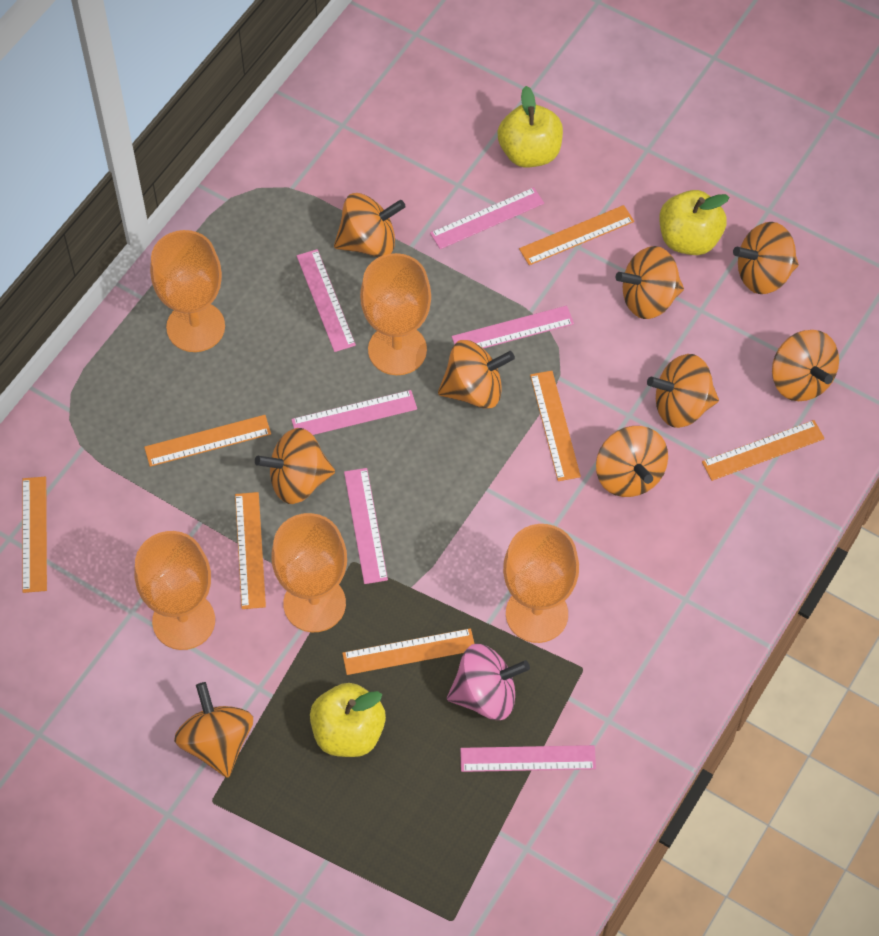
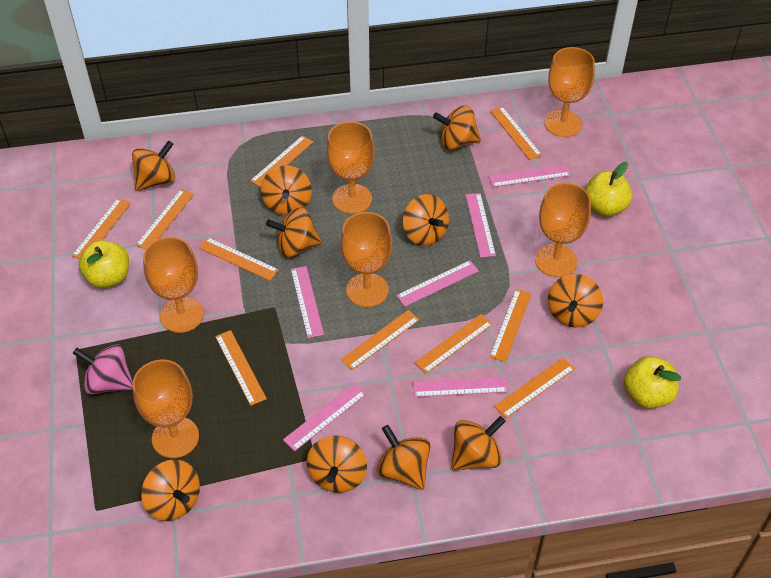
orange goblet: [134,531,215,650] [150,230,225,352] [272,513,347,632] [360,253,431,375] [503,524,579,643] = 5 -> [133,360,199,458] [143,237,204,333] [326,121,375,214] [341,212,392,307] [535,183,591,277] [544,47,595,137] = 6
orange ruler: [23,477,47,593] [144,415,271,467] [235,492,266,609] [342,628,474,675] [519,205,634,265] [530,371,581,481] [702,420,825,481] = 7 -> [72,198,131,259] [136,189,194,249] [198,237,279,281] [215,330,267,406] [250,135,313,187] [341,310,420,370] [415,314,493,374] [489,289,532,362] [490,106,542,160] [494,358,575,418] = 10
orange spinning top: [174,682,253,778] [255,428,335,504] [334,193,406,257] [438,340,515,409] [596,426,668,497] [616,246,684,319] [647,354,719,428] [733,222,799,294] [772,330,839,401] = 9 -> [132,140,175,191] [141,459,200,521] [261,165,312,215] [266,208,322,257] [307,436,367,493] [377,425,430,490] [402,194,449,246] [433,106,481,150] [451,416,506,471] [548,274,603,327] = 10

